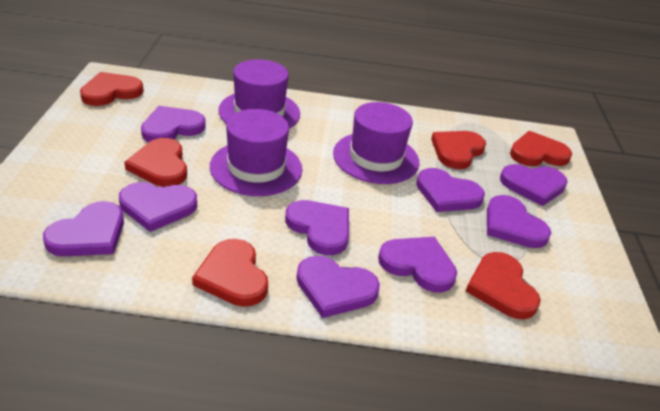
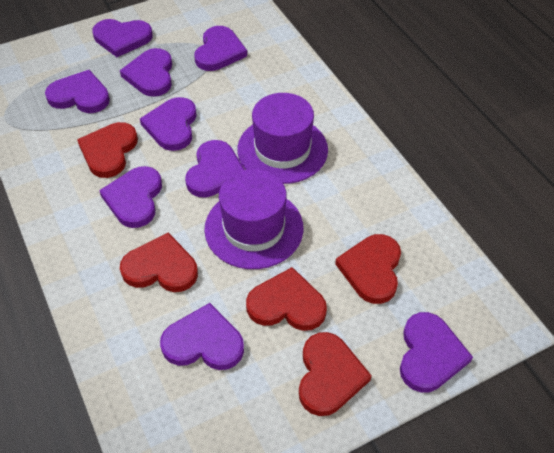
purple hat: [210,109,303,196] [218,59,300,129] [333,102,419,184] = 3 -> [204,169,304,269] [237,93,328,184] = 2
red heart: [80,72,144,106] [124,138,187,187] [192,239,268,307] [431,131,486,169] [466,252,541,319] [510,131,572,166] = 6 -> [77,122,138,178] [120,233,198,292] [246,267,327,331] [299,332,372,416] [335,234,401,304] = 5

